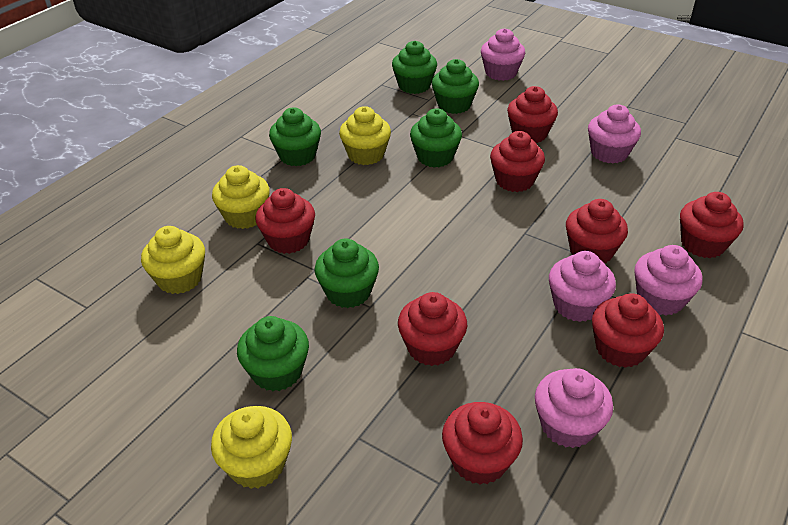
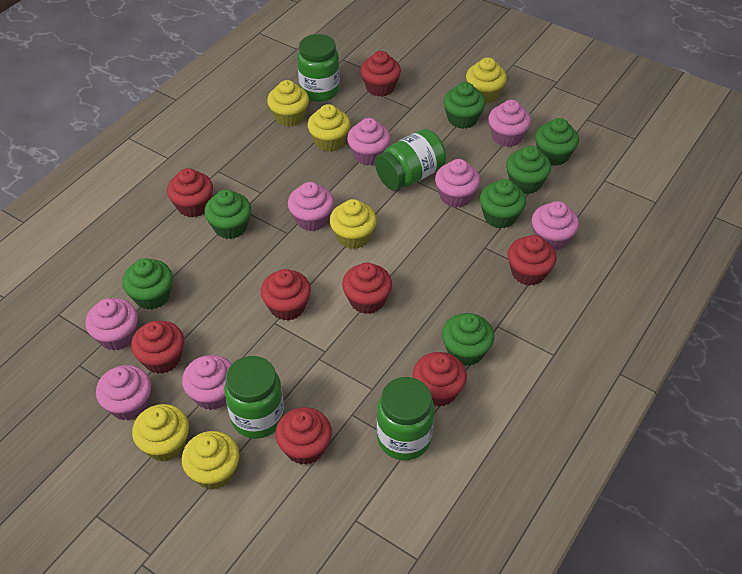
green cupcake: [237,316,309,391] [269,108,321,166] [314,238,379,308] [392,41,437,94] [410,108,462,168] [432,59,479,114] = 6 -> [122,258,173,310] [204,189,251,239] [442,313,494,366] [443,82,485,129] [480,179,526,229] [506,146,551,194] [535,118,579,166] = 7
green jar: none = 0 -> [224,356,285,439] [297,34,340,102] [375,129,446,190] [377,377,435,460] = 4
pink cupcake: [481,28,525,81] [535,368,613,448] [549,251,616,322] [588,104,641,164] [634,245,702,315] = 5 -> [85,298,138,351] [96,365,151,420] [182,355,232,410] [288,182,334,231] [347,118,391,166] [435,159,480,208] [488,100,531,147] [532,201,579,251] = 8
yellow cupcake: [141,226,205,294] [211,406,292,489] [212,165,270,229] [339,106,391,165] = 4 -> [132,404,189,461] [181,431,240,490] [267,80,309,127] [307,104,350,152] [330,199,377,249] [466,57,507,103] = 6

